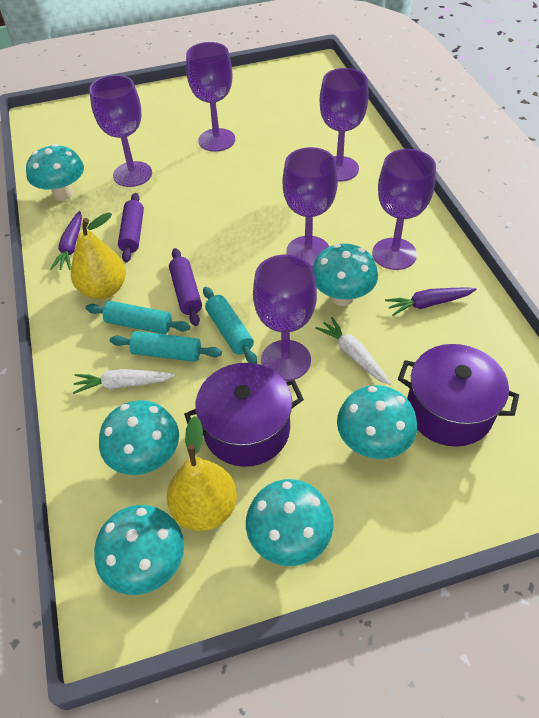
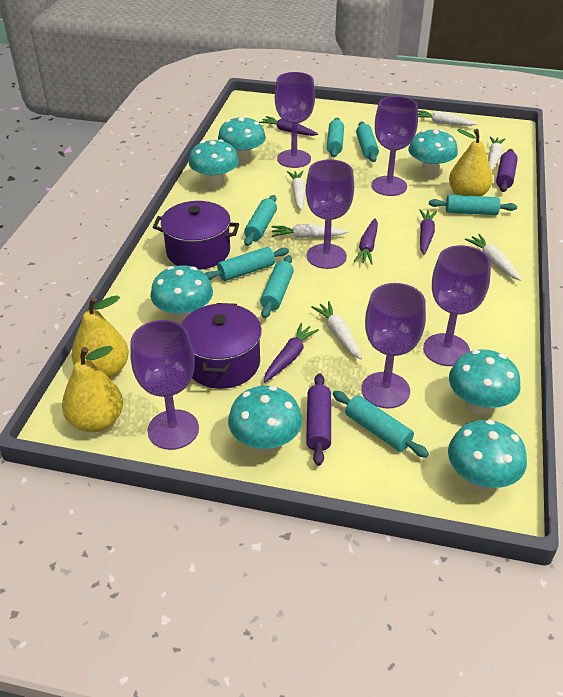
purple carrot: [50,211,82,270] [385,287,477,316] = 2 -> [259,116,318,136] [264,323,319,382] [354,218,378,265] [420,209,437,255] = 4
turquoise mushroom: [26,144,84,201] [94,505,184,595] [99,400,179,475] [246,479,334,566] [312,244,378,306] [337,385,417,459] = 6 -> [150,265,213,324] [189,139,239,188] [218,116,266,164] [228,386,302,454] [408,129,458,177] [448,420,527,491] [449,349,521,415] = 7
turquoise rolling pin: [86,301,190,334] [110,331,222,362] [203,287,257,364] = 3 -> [205,247,289,281] [244,195,277,246] [260,255,294,318] [327,118,344,157] [333,391,429,458] [356,122,379,162] [429,195,517,215] = 7
white carrot: [73,369,175,394] [315,317,391,385] = 2 -> [272,224,348,238] [287,170,306,210] [311,301,362,359] [418,110,477,126] [465,234,522,281] [488,136,505,171] = 6
yellow pear: [71,212,126,299] [167,416,237,531] = 2 -> [62,346,123,432] [71,295,129,378] [449,129,493,196] = 3

